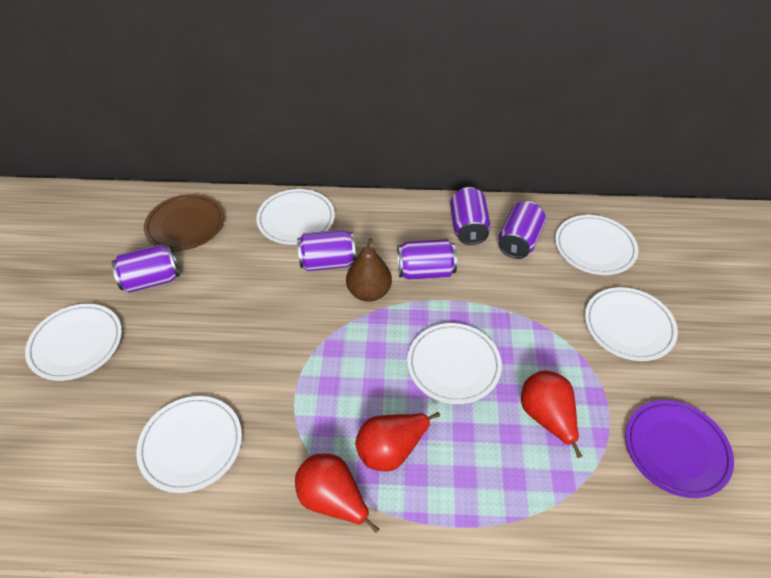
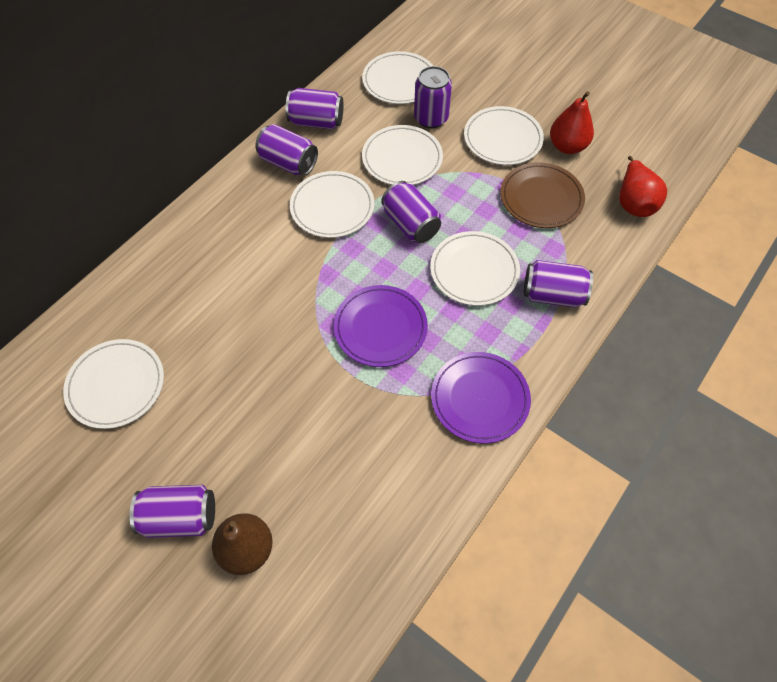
purple can: [112,245,180,293] [297,230,356,271] [397,239,457,280] [450,187,491,245] [498,201,546,259] = 5 -> [130,485,215,538] [255,124,318,176] [286,88,343,129] [381,181,441,243] [414,66,452,128] [524,260,593,308] = 6
purple plate: [625,400,734,498] = 1 -> [334,285,428,367] [431,352,531,443] = 2
red pear: [295,454,379,533] [355,412,440,472] [521,370,582,458] = 3 -> [550,91,594,154] [619,156,667,217] = 2

